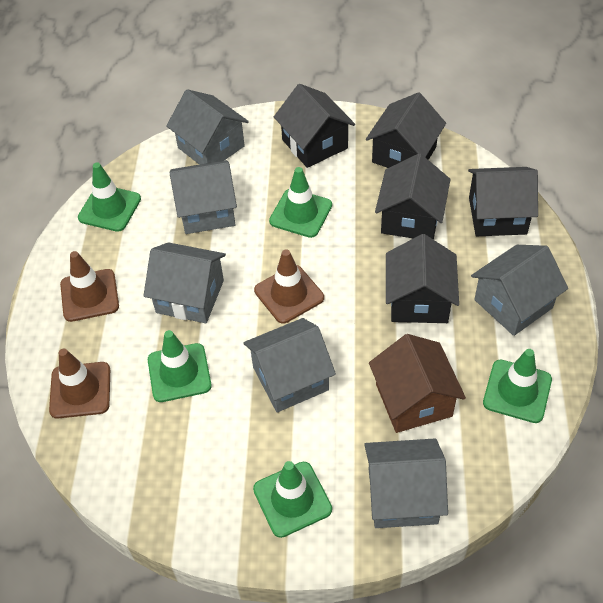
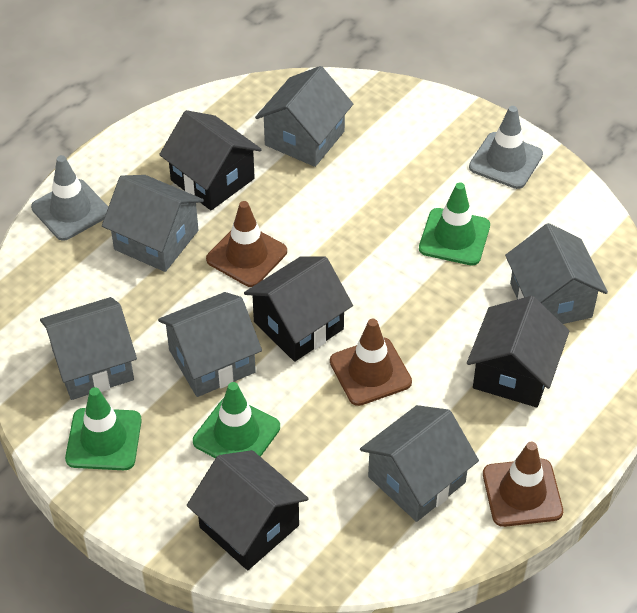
black house: [274,84,355,168] [366,92,446,168] [375,154,451,240] [386,234,459,323] [468,167,538,236] = 5 -> [159,110,262,210] [187,450,309,570] [244,256,353,362] [467,296,569,407] = 4
brown house: [369,334,466,433] = 1 -> none = 0
green traffic cone: [78,163,141,232] [148,330,212,402] [253,461,332,538] [269,167,332,238] [483,349,552,423] = 5 -> [65,387,142,470] [193,382,280,458] [419,183,490,266] = 3
grey traffic cone: none = 0 -> [31,155,108,241] [469,106,543,189] = 2

